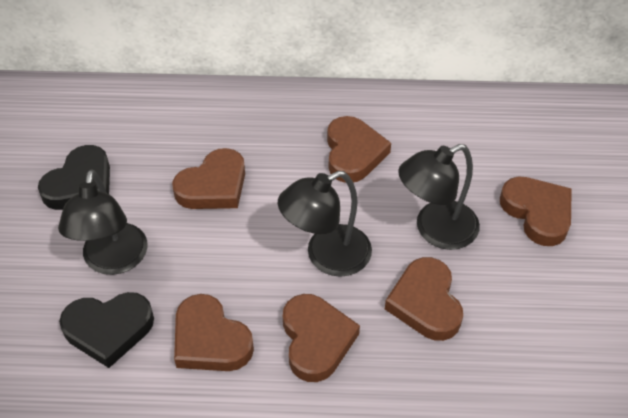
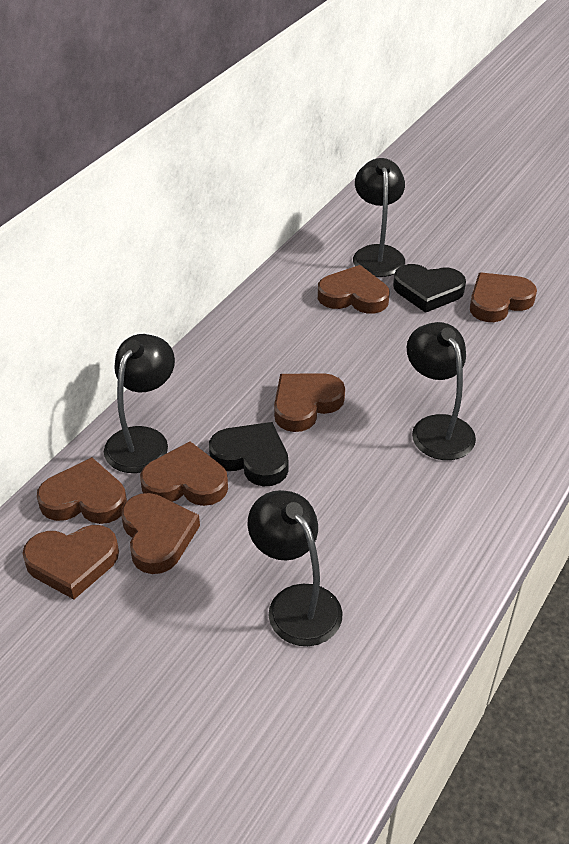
black lamp: [58,169,148,275] [278,171,372,277] [398,144,480,250] = 3 -> [104,334,175,473] [247,490,343,646] [353,158,405,277] [407,322,476,460] = 4
brown heart: [172,148,245,209] [174,294,254,371] [283,294,360,382] [327,116,391,182] [385,257,463,341] [500,177,572,246] = 6 -> [22,525,119,599] [37,457,127,524] [121,493,200,574] [140,441,228,506] [274,373,345,432] [318,265,390,314] [470,272,537,322] = 7

